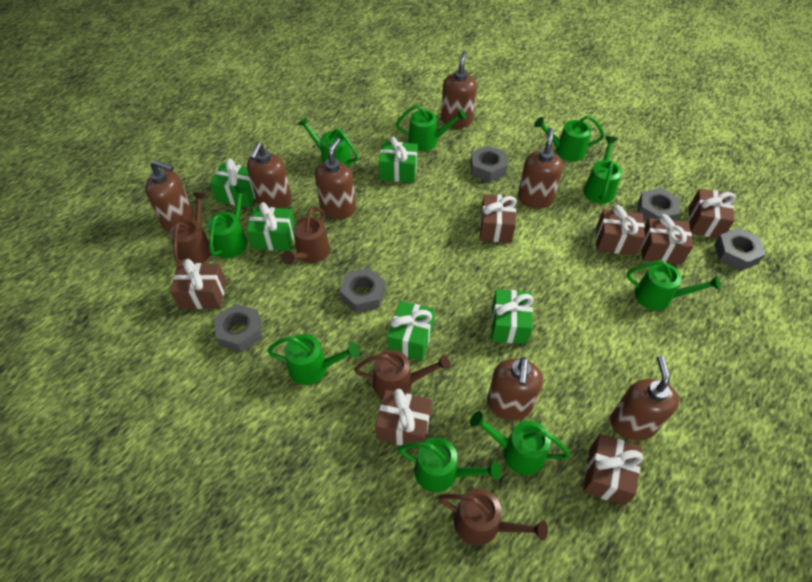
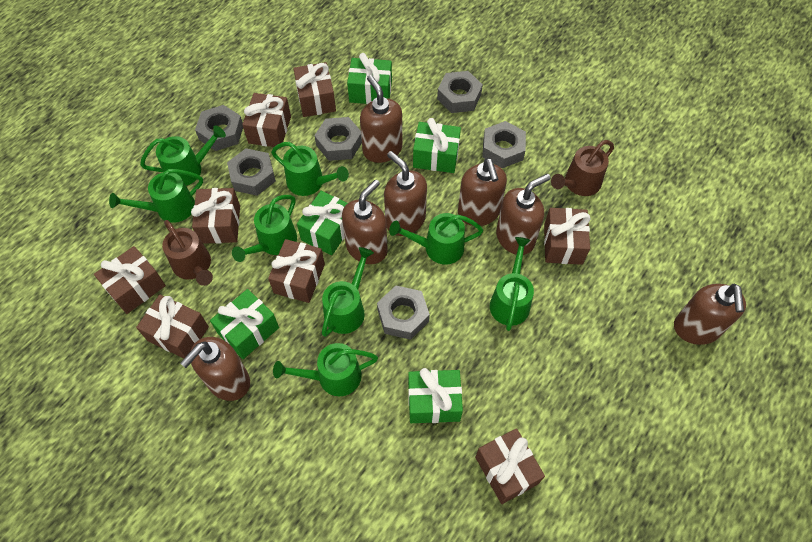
brown gift: [170,259,226,309] [375,389,432,449] [480,194,517,243] [583,434,644,506] [596,205,645,256] [641,214,693,265] [689,188,736,238] = 7 -> [94,246,166,314] [136,294,209,358] [191,188,240,244] [242,93,291,147] [268,239,325,303] [293,62,336,117] [475,428,545,504] [544,208,591,265] = 8
brown watering can: [170,192,211,264] [281,207,330,265] [354,350,450,399] [438,489,548,545] = 4 -> [162,220,213,286] [551,140,614,196] = 2
green watering can: [207,186,248,258] [268,334,360,385] [298,117,358,167] [396,105,466,151] [397,437,501,492] [470,411,570,475] [534,115,604,161] [584,136,622,204] [627,260,721,311] = 9 -> [109,169,203,223] [140,126,226,186] [232,195,297,262] [271,142,349,196] [273,343,378,396] [322,247,374,337] [389,213,483,265] [490,237,534,331] = 8
grey nut: [215,304,262,353] [339,268,386,313] [470,145,508,182] [637,188,680,222] [714,228,766,271] = 5 -> [195,105,243,151] [227,148,276,196] [314,117,362,161] [377,286,430,340] [437,71,483,113] [482,121,526,168] = 6

